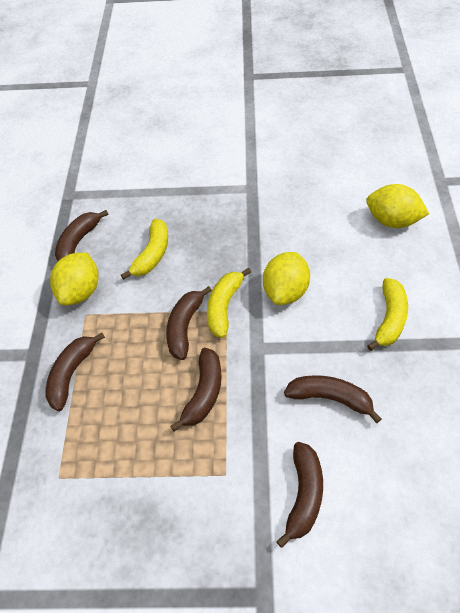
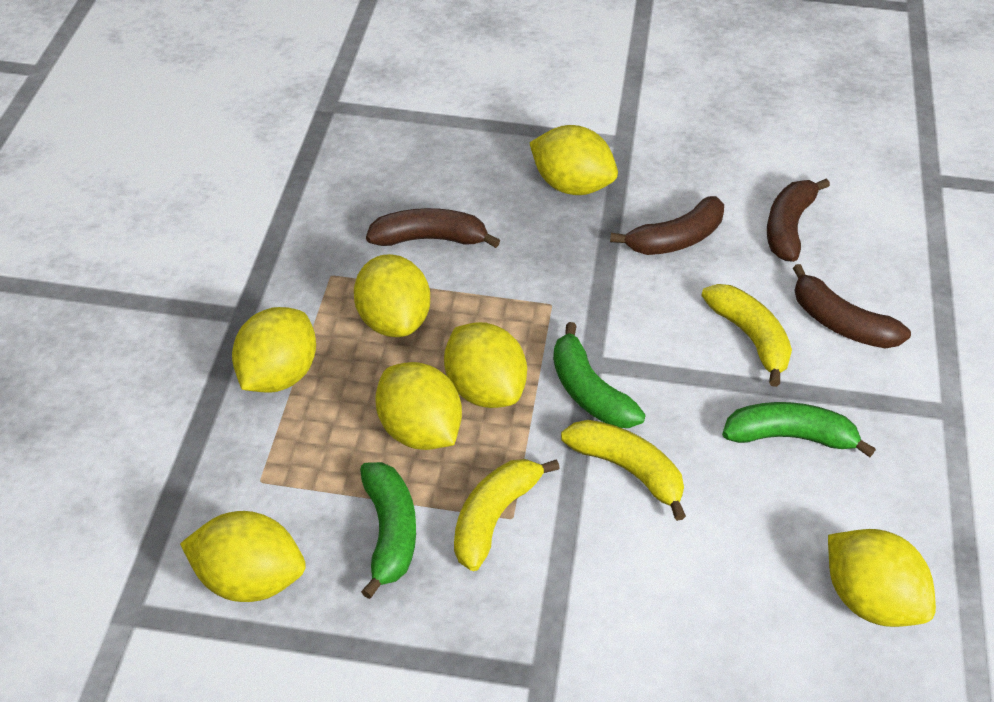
brown banana: [45,333,105,411] [55,210,108,261] [166,286,212,360] [171,348,221,432] [276,442,323,548] [284,375,381,423] = 6 -> [366,208,500,248] [610,196,724,255] [767,178,830,262] [793,264,911,349] = 4
green banana: none = 0 -> [360,462,416,599] [553,322,646,428] [722,402,876,457] = 3
yellow lemon: [50,252,98,306] [263,252,310,305] [366,184,429,228] = 3 -> [180,511,306,602] [232,307,316,393] [354,254,430,337] [375,362,462,450] [444,322,527,408] [530,125,618,195] [828,529,936,627] = 7

